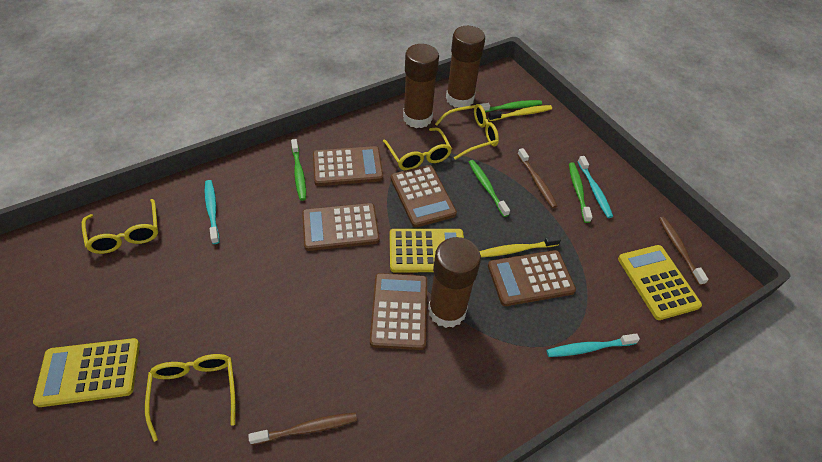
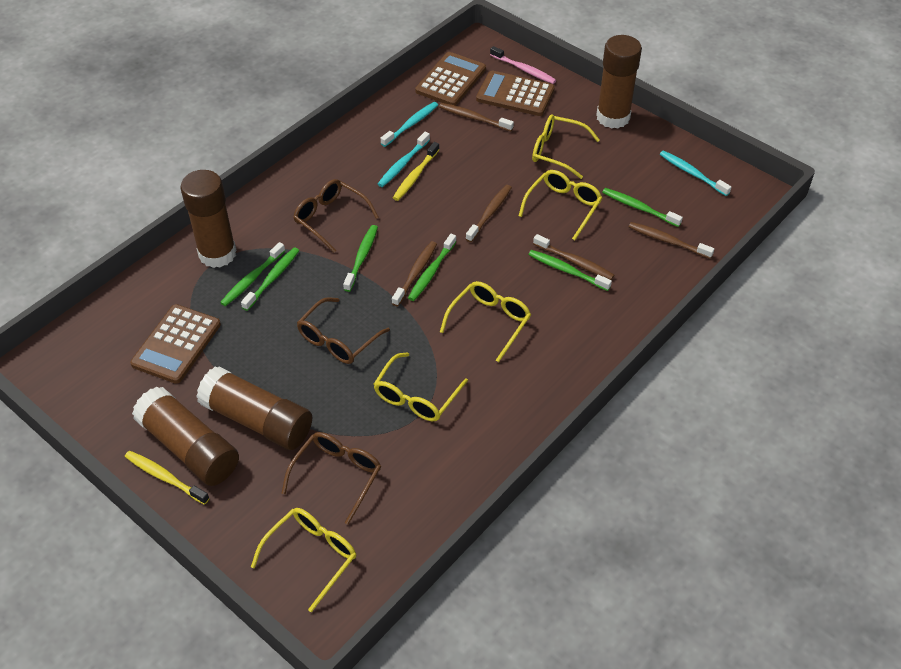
brown calculator: [302,203,380,251] [313,146,383,186] [370,273,427,350] [391,165,457,228] [488,250,576,306] = 5 -> [130,304,221,384] [415,52,486,106] [476,71,555,116] = 3
brown glasses: none = 0 -> [282,432,381,525] [293,179,379,252] [297,297,390,364] = 3
brown glue stick: [403,44,439,128] [428,237,481,328] [446,26,485,108] = 3 -> [132,387,239,486] [181,170,237,268] [196,366,312,450] [596,35,642,129] = 4
brown toothbrush: [248,413,357,445] [517,148,557,208] [659,217,709,285] = 3 -> [392,241,437,306] [439,103,514,131] [466,185,512,242] [533,234,614,280] [629,222,714,259] = 5
green toothbrush: [291,139,306,201] [469,160,510,217] [480,100,542,112] [569,163,592,223] = 4 -> [220,242,285,306] [241,247,299,311] [343,225,378,292] [408,234,456,301] [528,250,612,291] [602,188,683,227] = 6
pink toothbrush: none = 0 -> [490,46,556,84] = 1
yellow calculator: [33,338,140,407] [390,229,464,272] [618,245,702,320] = 3 -> none = 0
yellow glasses: [82,199,158,254] [145,354,236,442] [383,128,452,170] [435,104,499,160] = 4 -> [251,508,356,612] [374,352,468,421] [440,281,531,362] [519,170,602,240] [532,115,600,179] = 5

